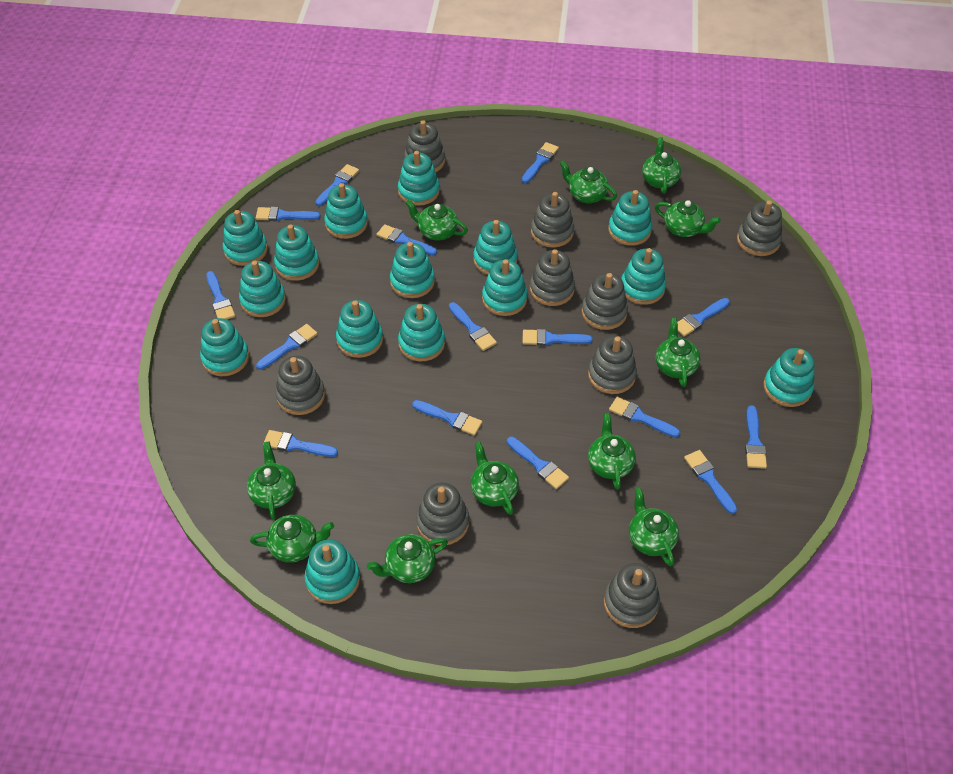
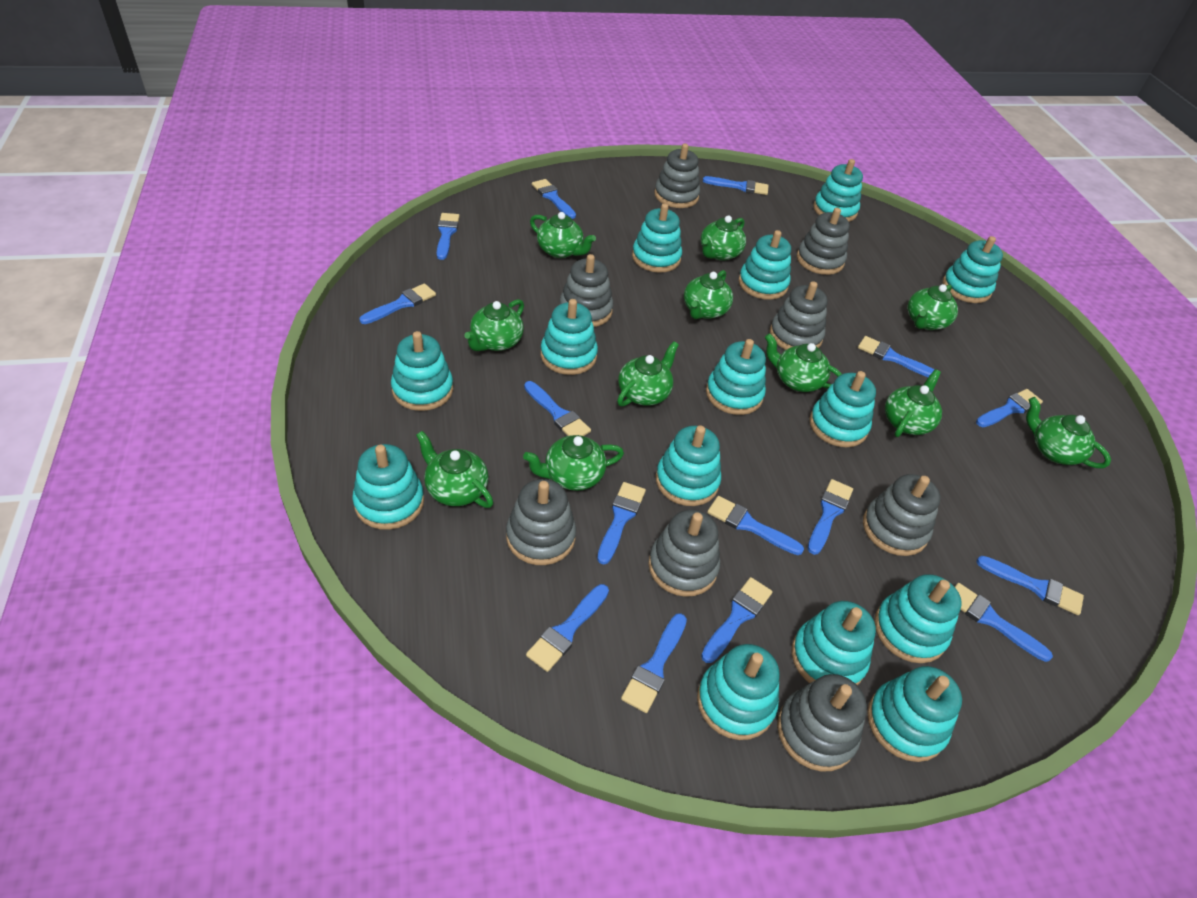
grey stacking toy: [275,356,325,415] [404,120,445,172] [416,483,469,545] [530,249,575,306] [531,192,574,247] [582,273,628,330] [588,335,637,394] [604,563,660,628] [737,200,782,256] = 9 -> [506,479,576,565] [559,254,613,327] [648,510,720,597] [654,144,700,208] [770,281,828,350] [777,674,867,771] [797,208,850,275] [863,474,941,556] = 8
turquoise stacking toy: [200,318,249,376] [223,210,268,266] [239,261,286,317] [274,224,320,281] [304,540,360,604] [324,183,368,239] [336,300,383,358] [390,242,435,298] [398,151,440,206] [398,304,445,361] [473,220,518,275] [482,259,528,316] [608,190,652,246] [621,248,666,305] [763,348,814,407] = 15 -> [352,444,424,530] [391,331,453,411] [540,299,598,375] [632,203,682,273] [656,425,721,506] [697,644,780,740] [706,339,766,415] [738,230,791,300] [792,601,876,685] [809,371,876,447] [813,159,863,222] [867,666,962,762] [874,574,962,663] [942,236,1003,303] = 14

